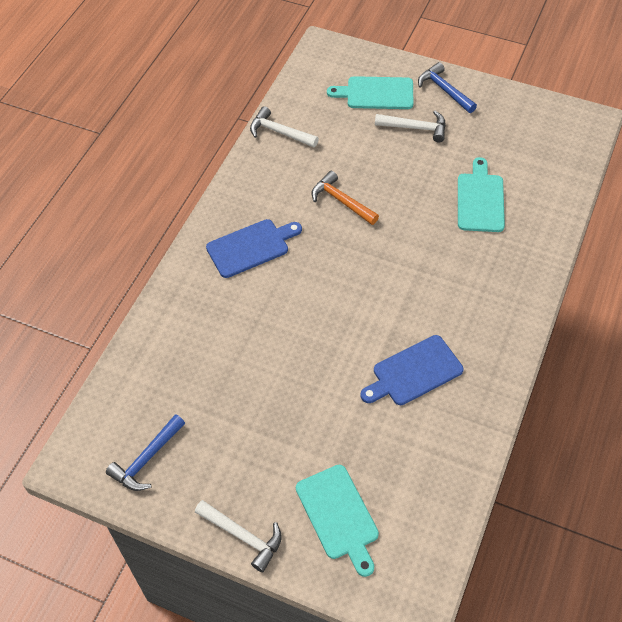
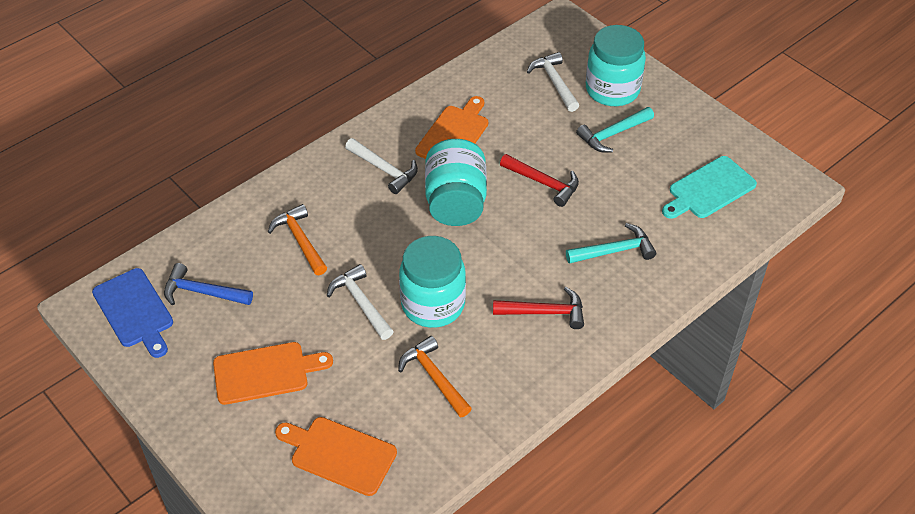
blue cutting board: [206,219,302,278] [360,335,464,405] = 2 -> [92,268,173,358] = 1
blue hammer: [106,414,185,491] [418,62,477,113] = 2 -> [164,263,253,305] = 1
orange cutting board: none = 0 -> [213,342,333,405] [275,417,397,496] [415,96,488,159] = 3
orange hammer: [311,171,379,225] = 1 -> [268,204,327,275] [398,336,472,417] = 2
red hammer: none = 0 -> [493,287,584,329] [500,154,579,207] = 2
turquoise cutting board: [296,465,379,577] [327,76,413,109] [458,157,505,232] = 3 -> [662,156,757,219] = 1
turquoise hammer: none = 0 -> [566,223,656,264] [576,107,654,152] = 2
turquoise jar: none = 0 -> [399,236,466,328] [425,139,487,226] [586,25,646,106] = 3

